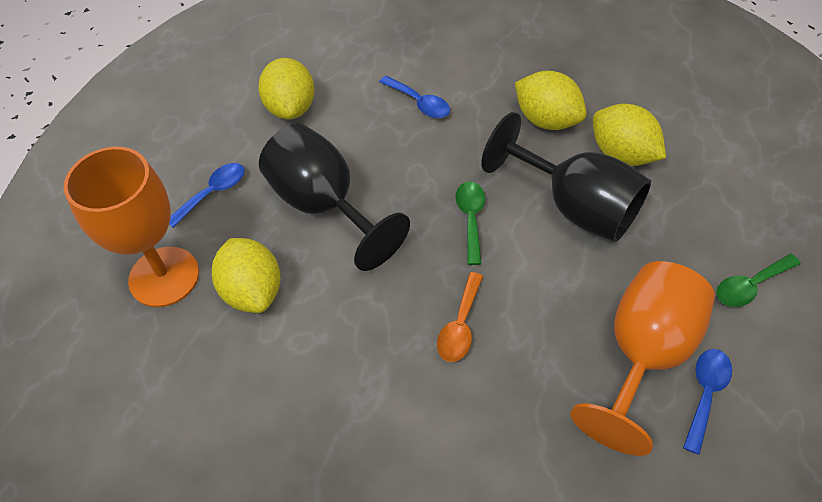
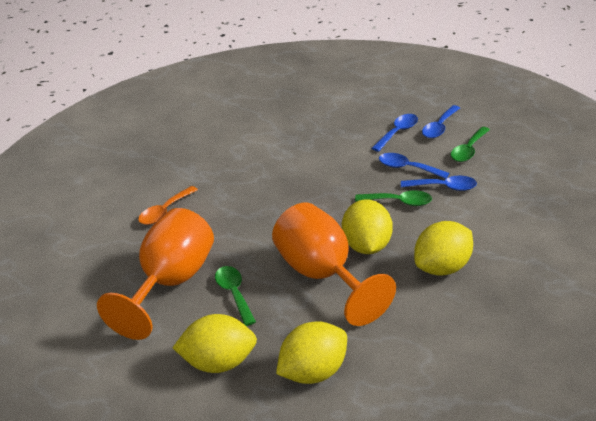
black goblet: [259,124,410,271] [481,112,651,242] = 2 -> none = 0
blue spoon: [169,163,244,228] [379,76,450,118] [683,349,732,455] = 3 -> [372,114,418,152] [379,153,449,179] [401,176,477,191] [422,105,460,138] = 4
green spoon: [455,181,485,265] [716,254,801,307] = 2 -> [215,266,256,326] [355,190,432,206] [451,127,490,162] = 3

